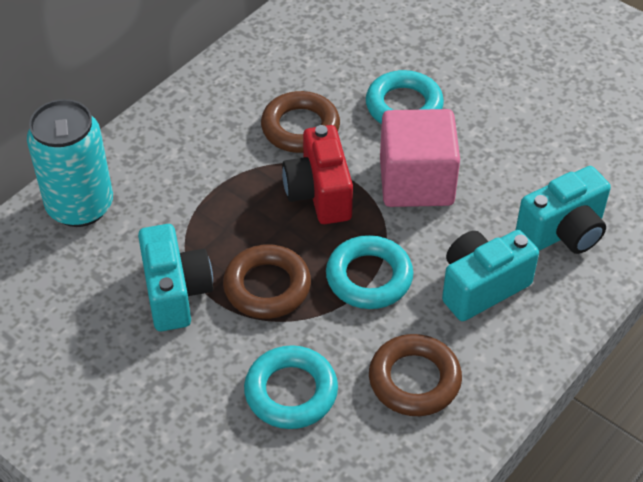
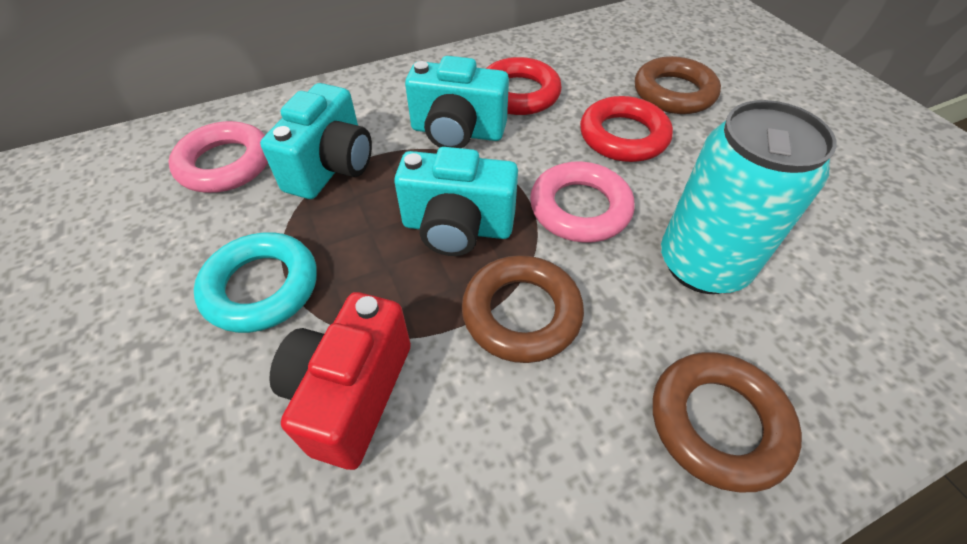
pink cube: [380,109,460,207] = 1 -> none = 0
pink ring: none = 0 -> [168,121,268,193] [530,161,635,243] = 2
red ring: none = 0 -> [486,57,562,115] [580,96,673,162] = 2
turquoise ring: [244,345,338,429] [326,235,413,309] [366,70,444,124] = 3 -> [194,232,317,333] = 1

